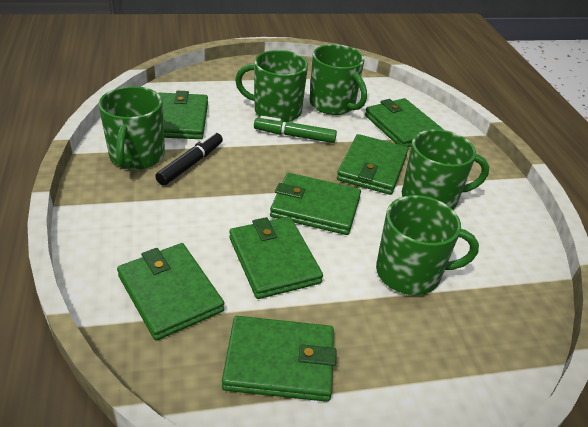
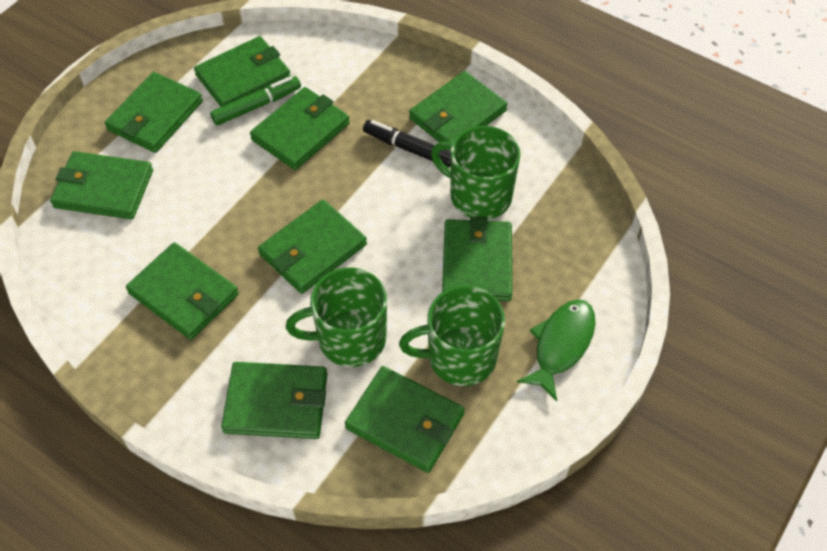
green fish: none = 0 -> [517,299,596,401] = 1
green mug: [99,86,165,170] [235,50,308,122] [310,44,367,115] [376,195,479,295] [402,129,489,210] = 5 -> [286,267,387,367] [399,286,505,386] [431,126,520,220] = 3
green wallet: [117,243,224,341] [158,91,208,139] [222,316,336,402] [229,217,323,299] [270,173,361,235] [337,134,408,195] [365,98,444,147] = 7 -> [50,151,153,219] [105,72,203,153] [126,242,239,340] [194,36,291,107] [221,362,327,439] [250,87,350,170] [258,199,367,294] [345,366,465,473] [409,71,508,151] [442,216,512,301] = 10

